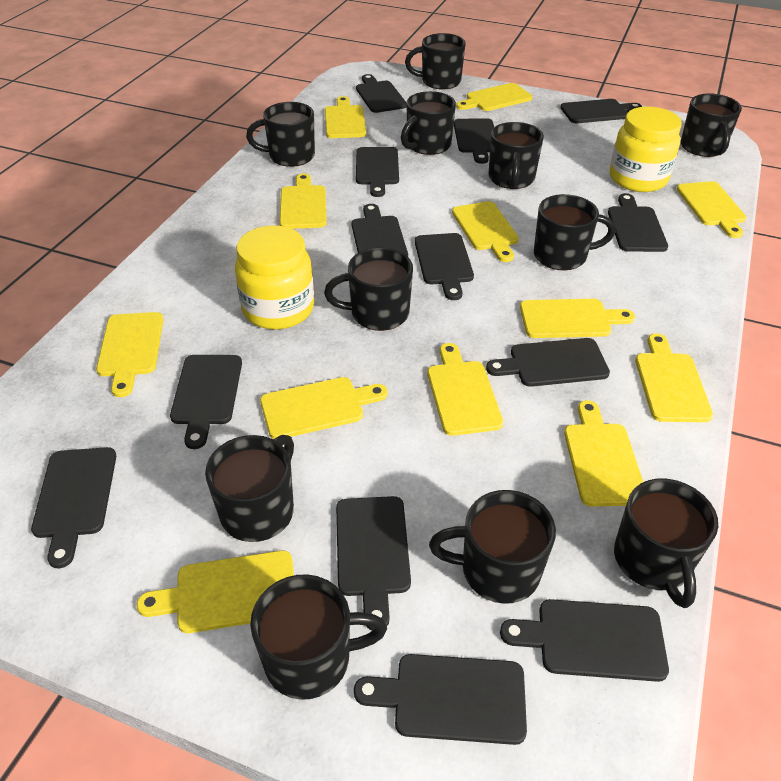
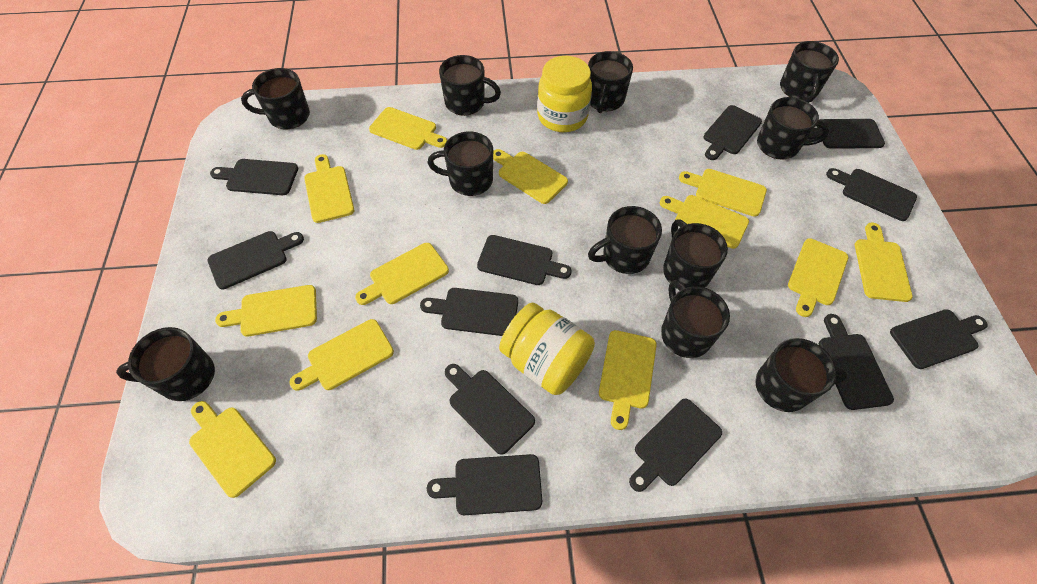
black cutting board: [31,447,116,568] [170,355,242,449] [336,496,411,631] [352,204,408,256] [354,654,527,745] [356,74,407,113] [356,147,399,197] [415,233,474,300] [454,118,494,164] [486,338,610,387] [500,599,669,682] [560,99,642,123] [608,193,668,252] = 13 -> [208,231,304,289] [210,159,298,195] [420,288,518,336] [427,454,542,515] [445,364,535,455] [477,235,572,285] [629,398,722,492] [704,105,762,160] [807,119,885,149] [819,314,894,410] [826,168,917,221] [890,309,988,369] = 12

